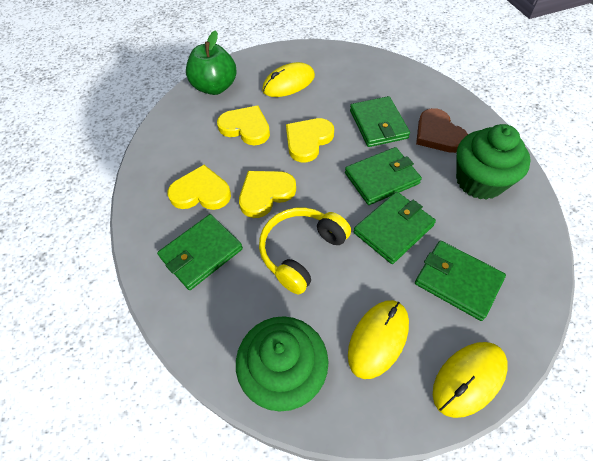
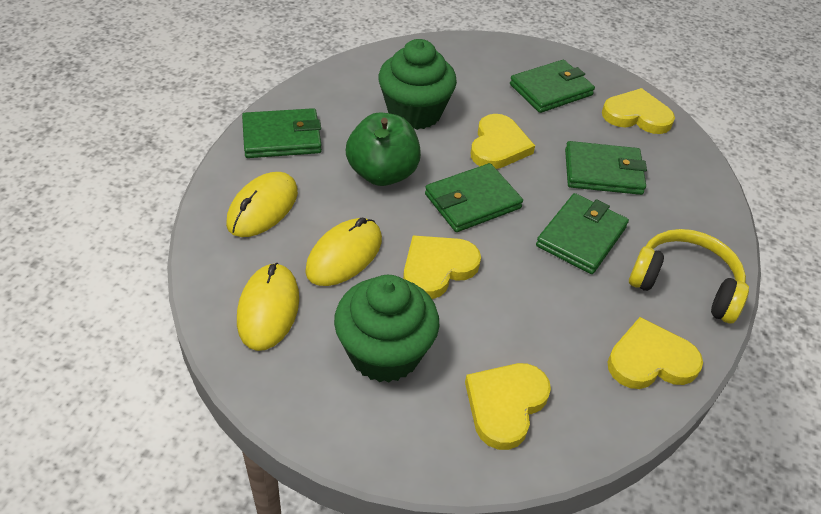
brown heart: [416,108,468,153] = 1 -> none = 0
yellow heart: [167,165,231,210] [217,105,270,145] [239,171,296,218] [286,118,334,162] = 4 -> [403,235,481,299] [465,363,551,450] [471,114,535,169] [602,88,675,134] [607,317,703,389] = 5

